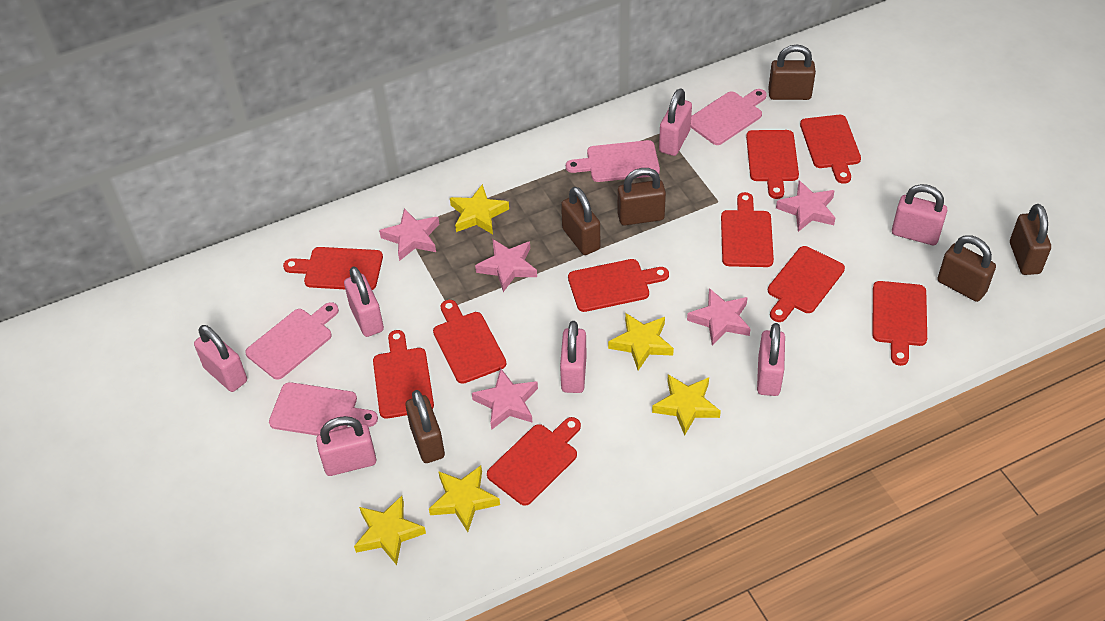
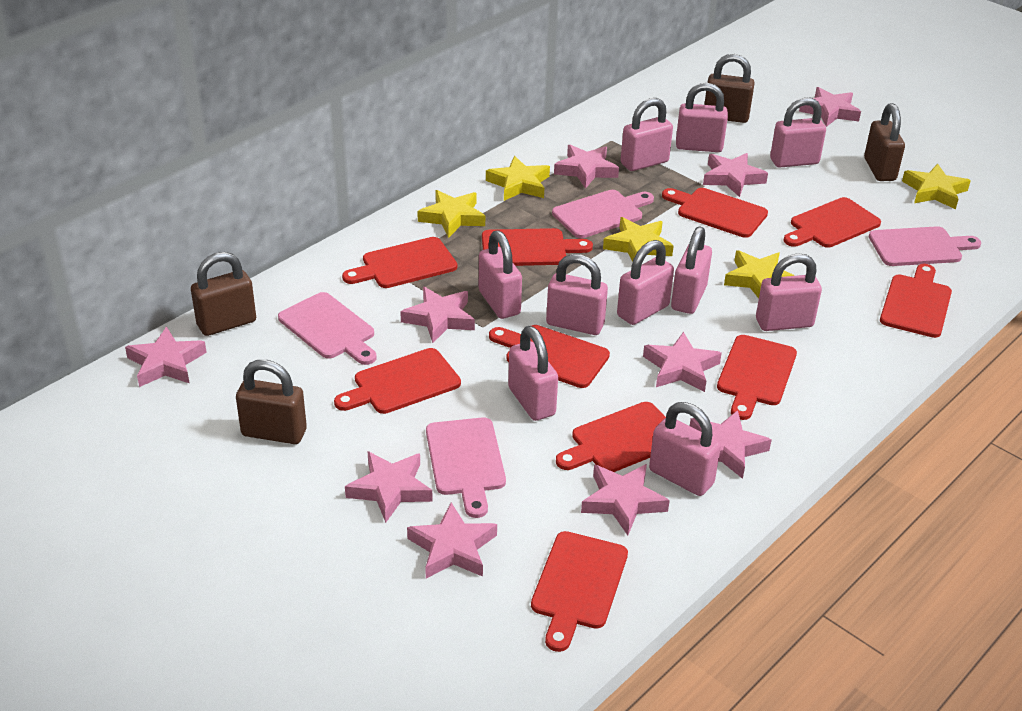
brown padlock: [405,390,445,463] [561,187,600,255] [618,168,666,226] [768,45,816,100] [937,235,996,302] [1010,204,1051,275] = 6 -> [191,252,256,336] [236,360,307,444] [704,54,755,123] [864,103,905,181] = 4
pink padlock: [194,325,247,392] [316,416,376,476] [344,266,384,337] [560,321,587,393] [659,88,692,156] [757,323,785,396] [892,184,948,245] = 7 -> [479,230,522,319] [508,326,558,421] [546,254,608,335] [617,240,674,325] [621,98,673,171] [649,402,721,496] [671,227,712,314] [676,83,728,152] [756,253,822,331] [770,97,826,168] = 10
pink star: [379,208,439,261] [472,368,538,430] [475,239,537,292] [687,288,751,346] [776,180,835,232] = 5 -> [125,327,207,387] [345,451,433,523] [400,287,475,343] [407,503,497,579] [554,145,619,189] [581,464,670,535] [643,332,722,392] [690,410,772,479] [703,153,768,197] [799,87,861,127] = 10

